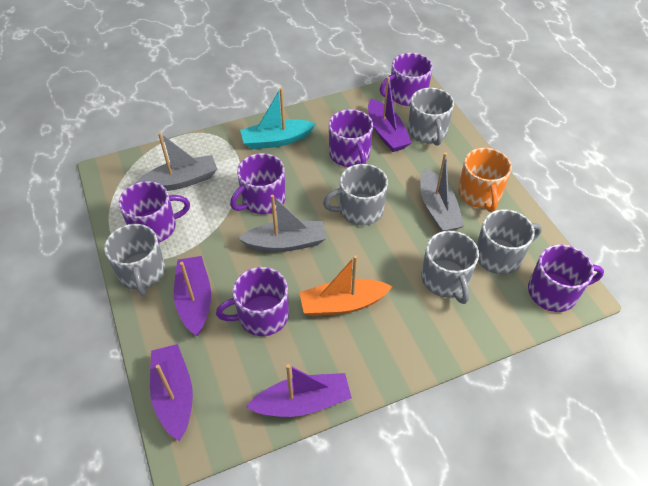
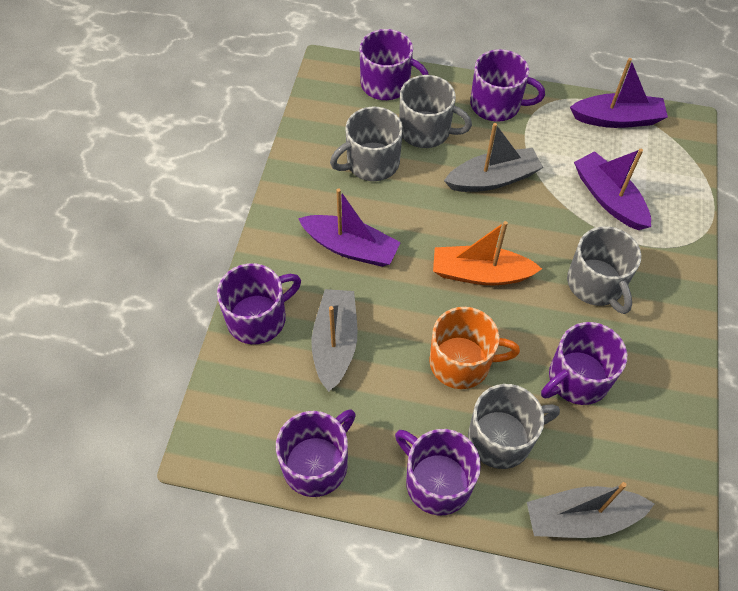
grey mug: [104,224,165,296] [323,164,388,226] [408,88,454,146] [421,231,479,304] [477,209,542,275] = 5 -> [330,107,403,181] [399,75,472,148] [468,384,560,469] [567,226,641,314] = 4
purple boat: [150,344,193,441] [174,256,211,336] [246,364,352,417] [368,77,412,152] = 4 -> [298,188,401,267] [570,58,668,128] [574,149,651,230] = 3
turquoise boat: [240,88,316,149] = 1 -> none = 0

